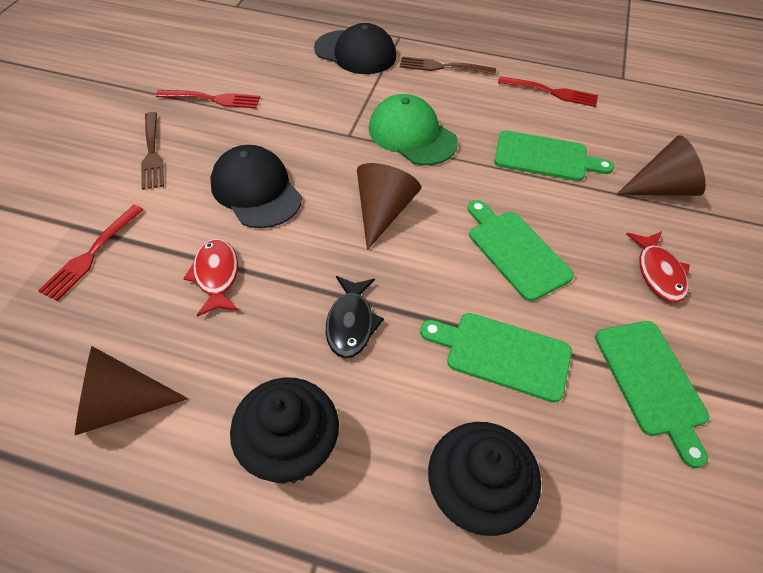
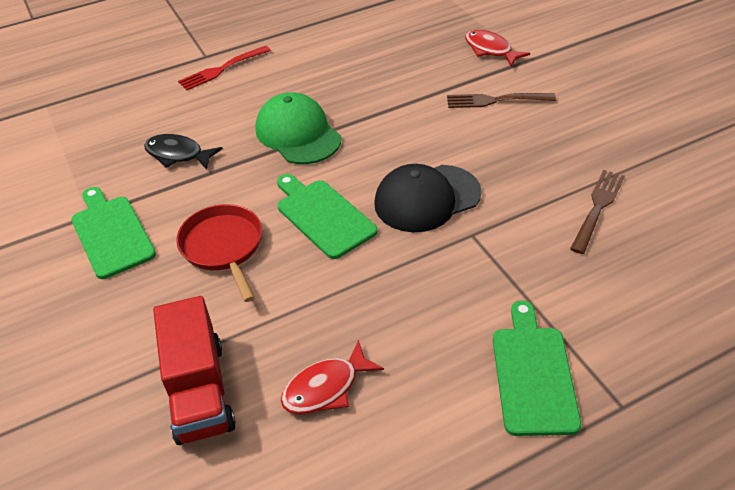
black cap: [210,145,302,228] [314,23,396,74] = 2 -> [374,164,482,232] = 1
black cupcake: [230,378,339,484] [428,422,541,536] = 2 -> none = 0
brown cone: [75,346,188,435] [357,163,421,250] [616,135,706,196] = 3 -> none = 0
green cutting board: [420,313,572,403] [468,200,574,301] [494,131,614,181] [595,321,709,468] = 4 -> [71,187,156,279] [277,174,378,259] [493,300,581,436] = 3
red fork: [38,205,143,301] [156,90,260,109] [498,76,598,107] = 3 -> [178,46,271,90] = 1
red pan: none = 0 -> [176,204,262,302] = 1
red truck: none = 0 -> [153,296,236,445] = 1

